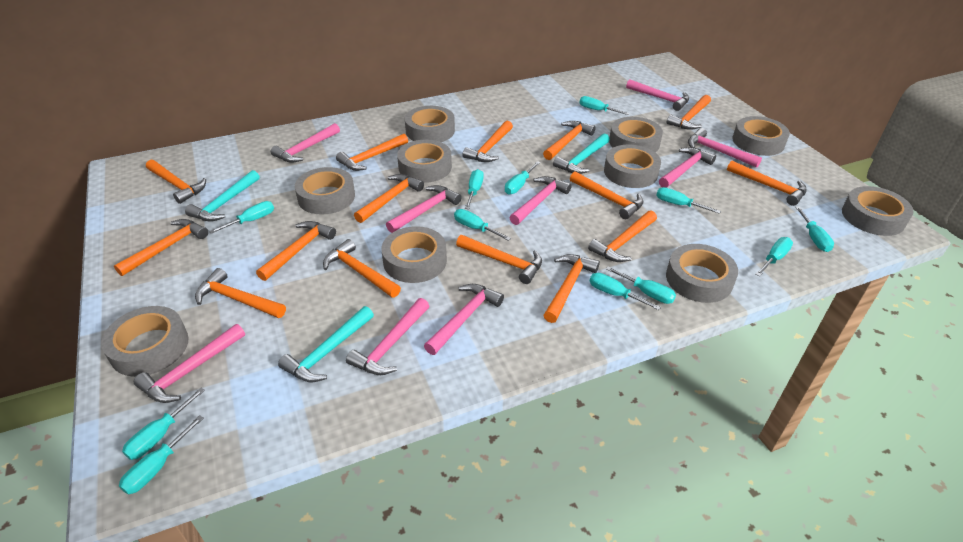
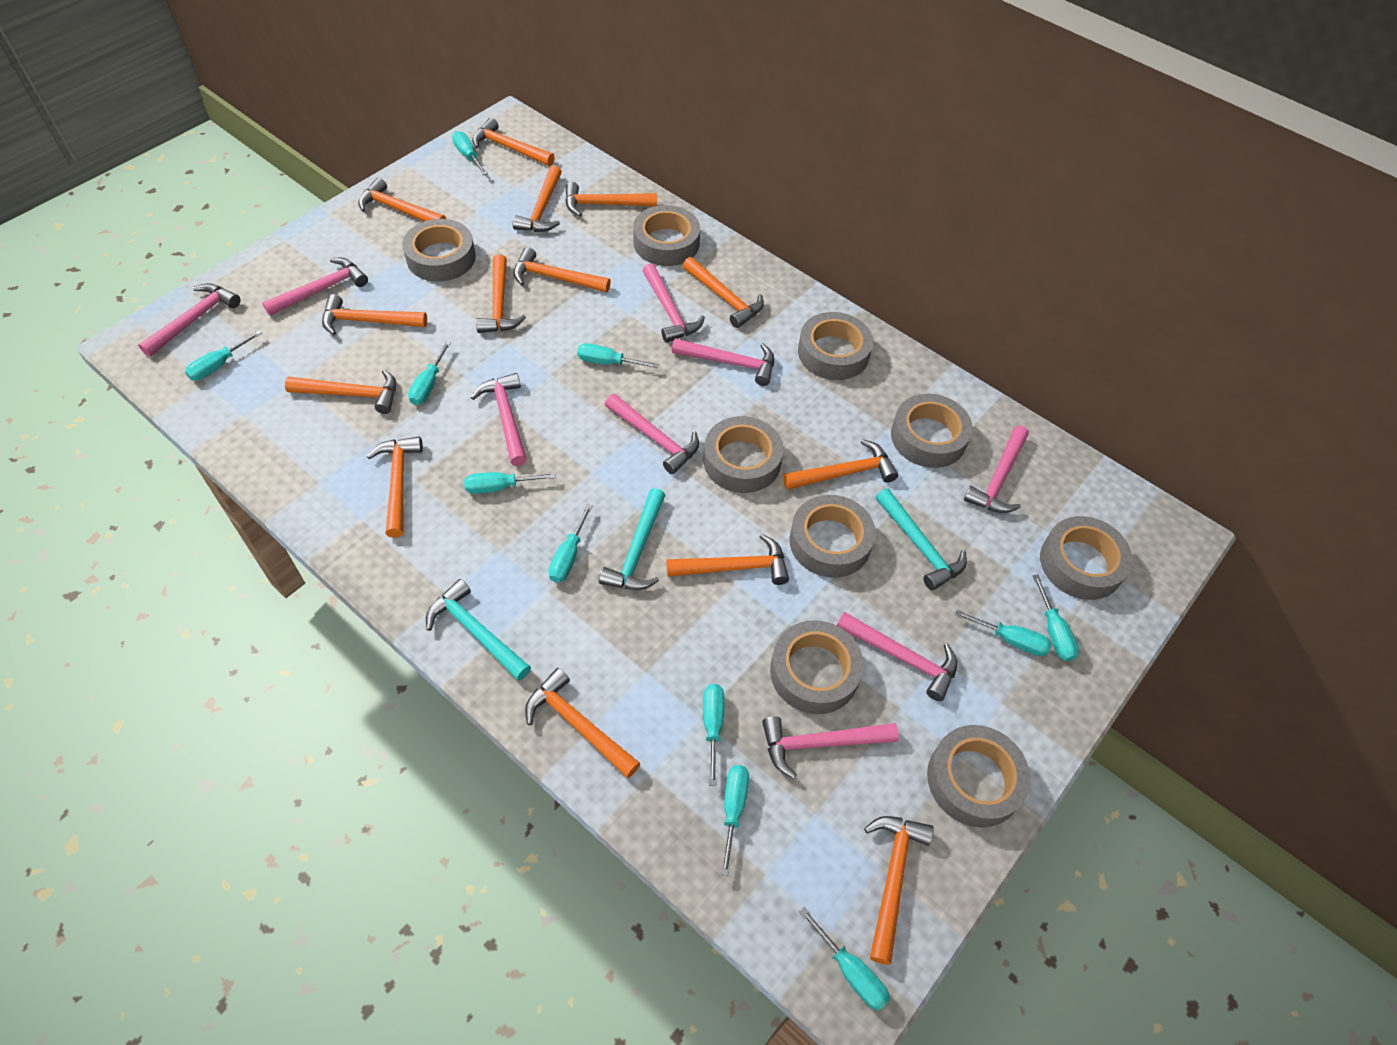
grey tape: [101,306,189,377] [295,167,355,214] [381,226,447,283] [397,139,452,183] [405,106,455,142] [604,145,661,188] [609,117,663,152] [666,244,738,303] [732,116,790,156] [842,186,914,236] = 10 -> [402,219,476,282] [633,205,700,266] [703,416,784,493] [770,620,864,714] [789,495,876,578] [798,312,873,380] [891,394,973,468] [927,725,1031,828] [1040,516,1133,600] = 9
orange hammer: [114,219,208,276] [146,160,206,204] [195,268,286,318] [256,221,336,281] [323,239,401,298] [336,134,408,171] [354,174,424,223] [456,235,542,284] [463,121,513,162] [543,121,596,160] [543,254,600,323] [570,171,644,219] [588,210,657,262] [666,95,711,130] [727,161,807,206] = 15 -> [285,369,396,414] [322,294,427,335] [358,178,446,221] [367,436,423,538] [472,118,555,166] [476,254,526,333] [513,165,562,232] [513,247,611,293] [525,668,640,778] [565,182,657,216] [667,534,789,585] [683,257,764,328] [783,439,898,490] [864,816,934,965] = 14
turquoise screwdriver: [119,415,204,494] [122,388,205,460] [209,201,274,234] [454,209,511,241] [465,169,484,209] [505,161,540,194] [579,96,630,115] [590,273,661,310] [606,266,676,304] [656,187,721,214] [755,237,793,277] [795,206,834,252] = 12 -> [185,330,262,381] [408,341,451,405] [452,131,488,175] [464,472,556,494] [548,504,593,582] [577,343,658,368] [703,684,724,786] [721,765,749,876] [799,907,890,1011] [955,610,1052,656] [1033,574,1079,661] = 11

